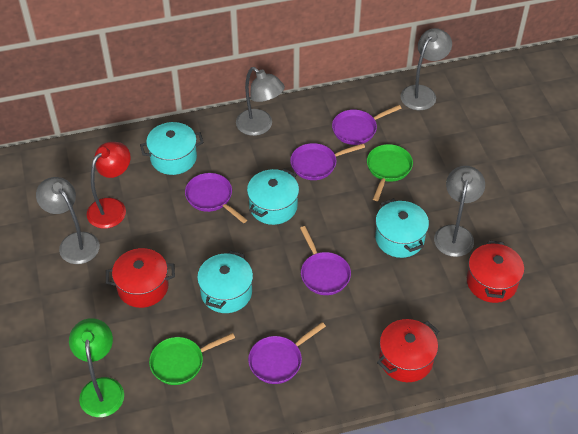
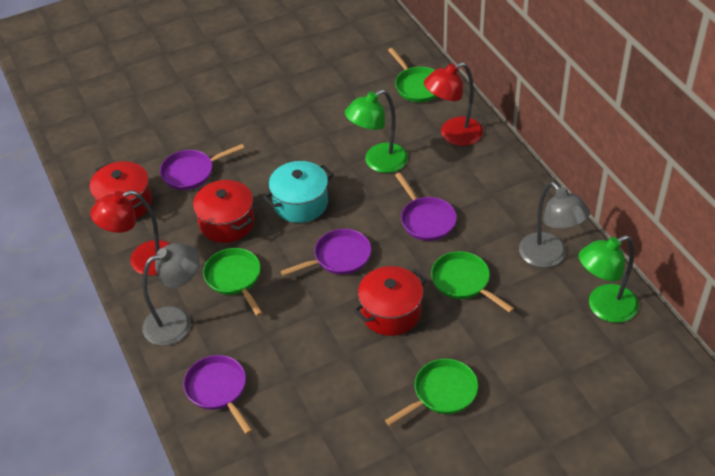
green lamp: [69,318,124,417] = 1 -> [345,89,408,173] [578,235,639,323] = 2
green pan: [149,333,235,385] [367,144,413,201] = 2 -> [203,248,263,316] [385,359,478,426] [388,48,437,102] [431,251,514,313] = 4
grey lamp: [36,177,100,264] [236,67,285,136] [401,28,452,110] [434,166,485,257] = 4 -> [142,243,199,346] [519,182,590,268] = 2
purple pan: [185,173,247,223] [248,322,326,384] [290,143,365,180] [300,226,351,295] [332,105,402,145] = 5 -> [160,144,244,190] [183,355,253,435] [281,229,371,276] [395,173,457,241] = 4
red lamp: [87,142,131,229] = 1 -> [90,190,170,275] [424,62,483,146] = 2
turquoise pot: [140,122,204,175] [197,250,253,313] [247,168,299,225] [375,198,429,258] = 4 -> [263,161,334,223] = 1

